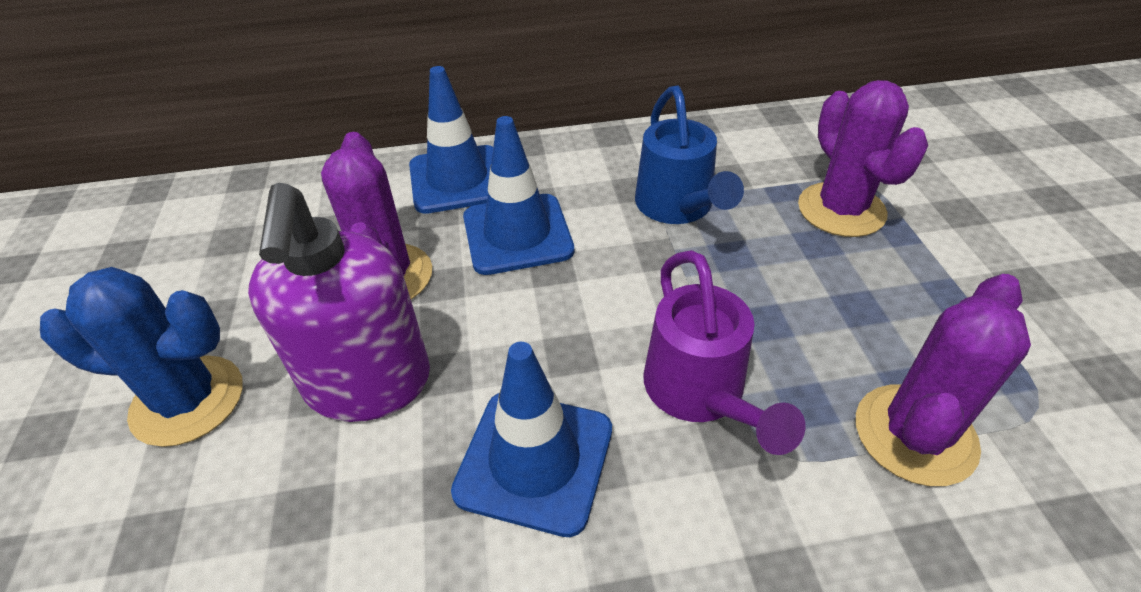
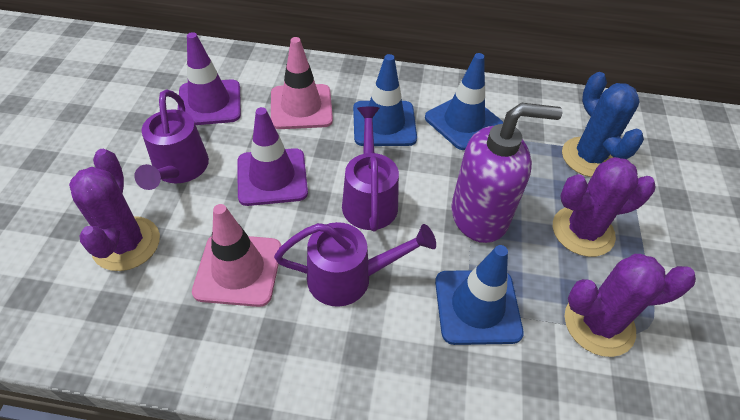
blue watering can: [635,86,744,224] = 1 -> none = 0
pink traffic cone: none = 0 -> [192,204,281,307] [271,37,333,129] = 2
purple traffic cone: none = 0 -> [178,32,241,125] [238,107,308,206] = 2
purple watering can: [644,250,806,455] = 1 -> [134,90,209,190] [274,222,436,307] [342,106,399,231] = 3

